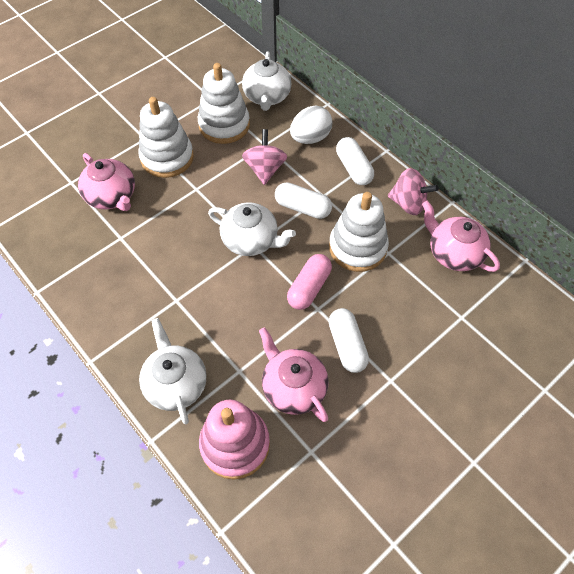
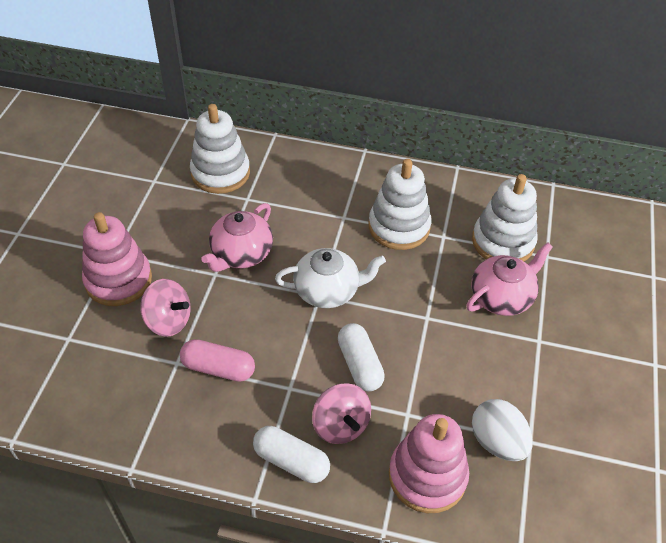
pink stacking toy: [199,400,270,480] = 1 -> [82,212,152,306] [389,414,469,513] = 2
pink teapot: [78,153,135,211] [259,327,329,422] [422,201,500,272] = 3 -> [202,203,273,272] [467,242,553,316] = 2
white capsule: [275,182,332,219] [329,308,369,373] [336,137,374,185] = 3 -> [253,426,330,483] [338,323,385,392] = 2
white teapot: [139,318,207,424] [208,202,296,256] [242,51,292,111] = 3 -> [275,248,386,308] = 1

